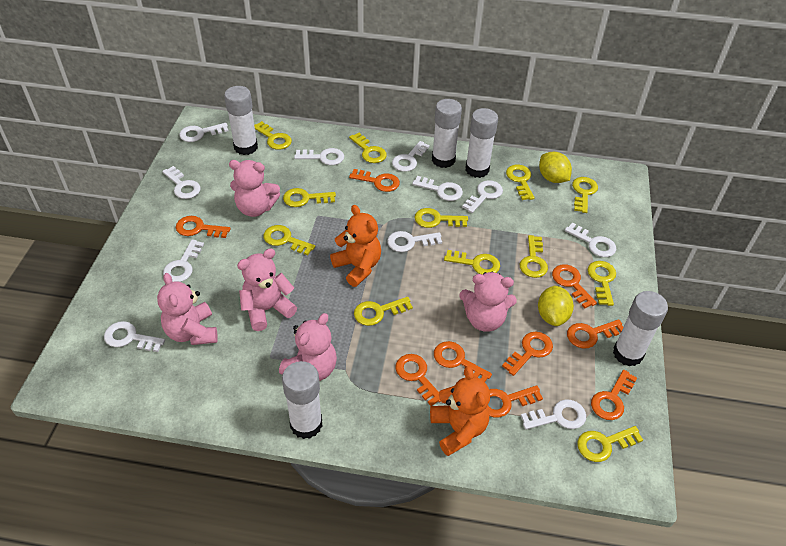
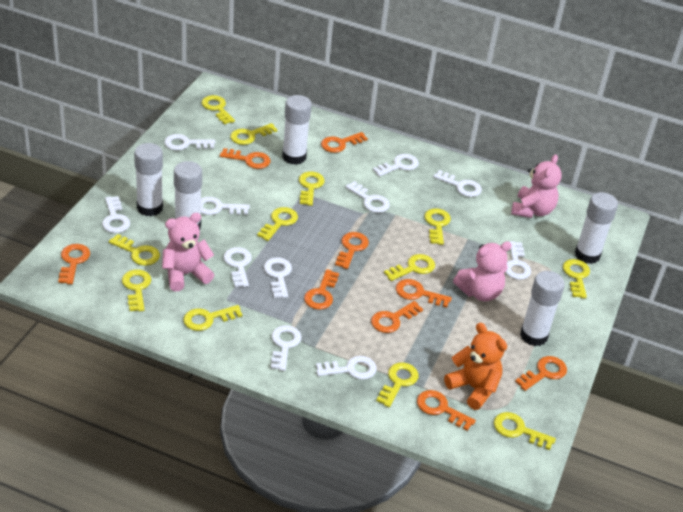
orange teddy bear: [330,205,381,287] [430,366,490,456] = 2 -> [444,323,507,410] = 1
pink teddy bear: [157,273,218,345] [229,160,280,217] [237,248,297,331] [279,313,337,381] [459,272,517,332] = 5 -> [162,213,214,291] [453,241,512,301] [511,154,562,218] = 3
yellow lemon: [538,286,574,326] [539,152,572,183] = 2 -> none = 0

